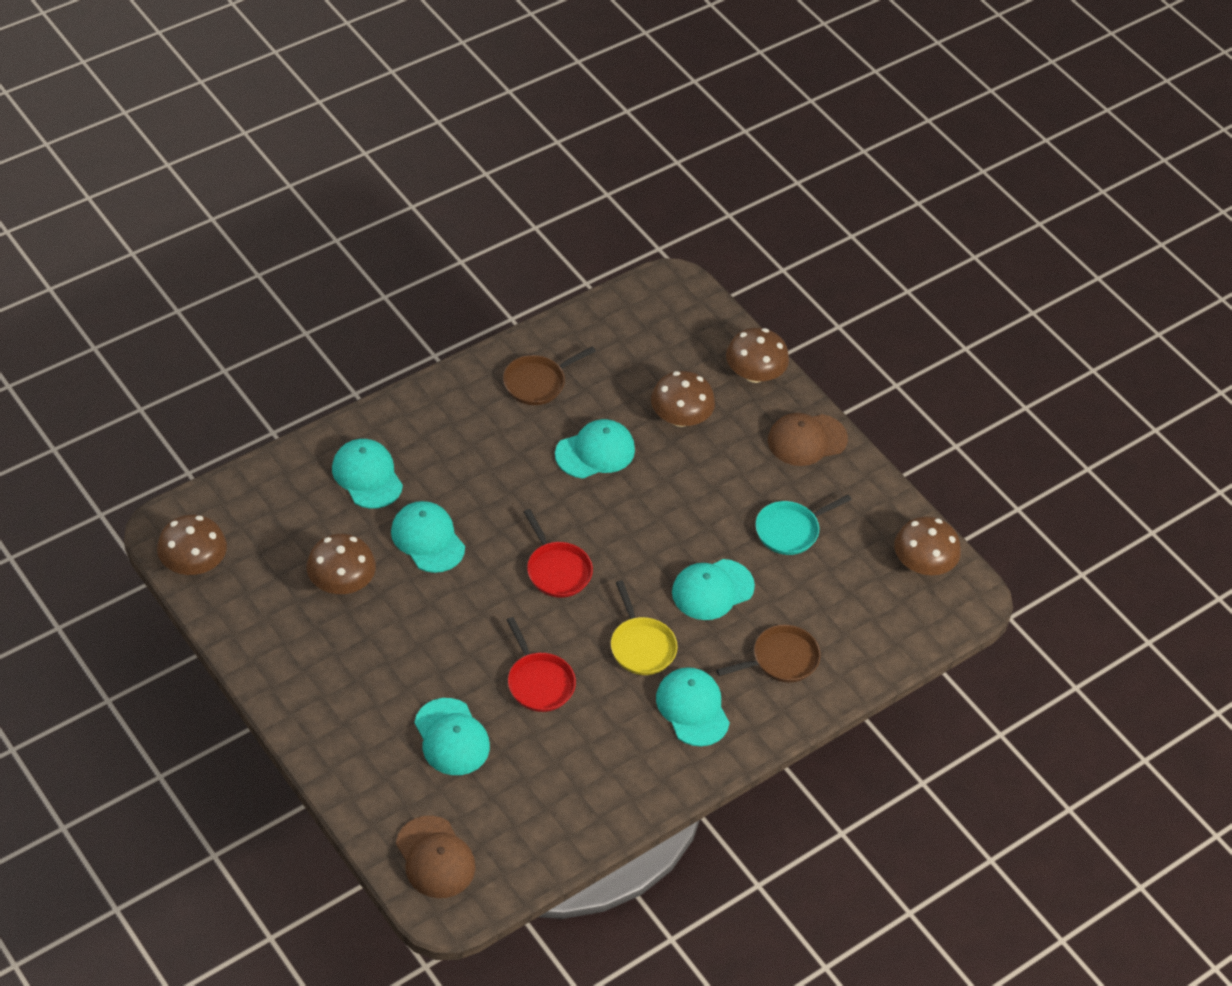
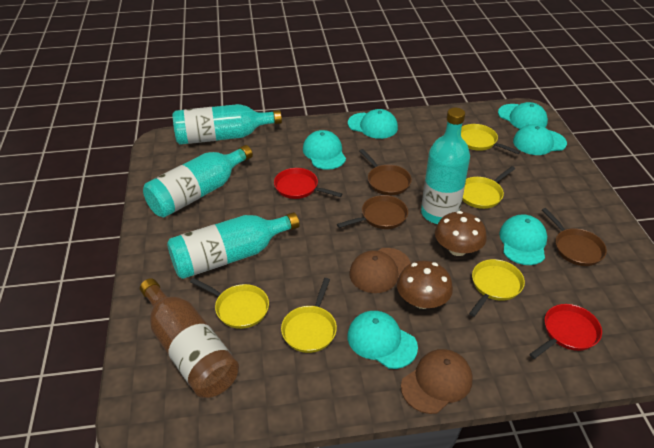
brown bottle: none = 0 -> [140,278,239,398] = 1
brown mushroom: [157,515,227,575] [306,534,376,594] [651,371,715,427] [726,328,789,383] [894,516,961,575] = 5 -> [397,261,453,309] [435,211,487,256] = 2
brown pan: [503,346,596,405] [716,625,821,683] = 2 -> [337,195,408,229] [360,149,412,195] [542,208,607,266] = 3
turquoise bottle: none = 0 -> [143,145,253,218] [167,212,300,279] [173,104,282,145] [421,108,470,224] = 4
turquoise pan: [756,495,852,555] = 1 -> none = 0
yellow pan: [611,580,678,675] = 1 -> [190,278,269,329] [281,278,337,353] [461,124,520,154] [462,166,515,209] [469,259,525,317] = 5

